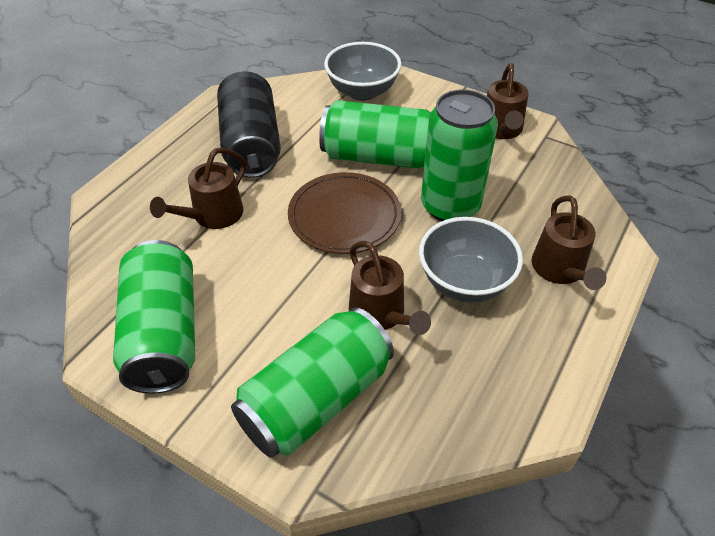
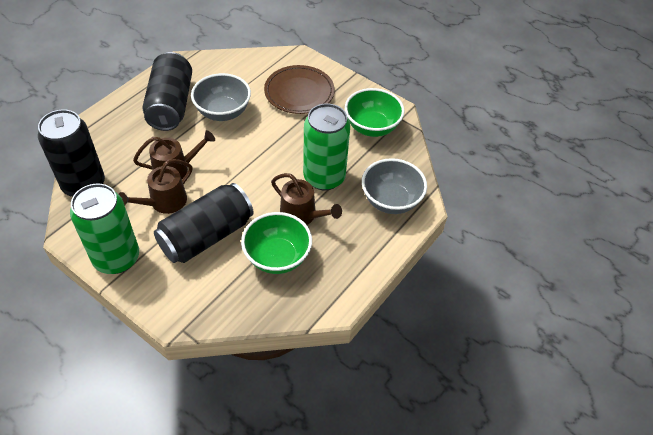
black can: [217,71,281,178] = 1 -> [38,109,105,197] [142,52,192,131] [154,183,254,263] = 3
brown watering can: [150,148,246,229] [349,241,431,335] [487,63,529,139] [531,195,606,290] = 4 -> [119,159,192,214] [133,130,215,179] [271,173,342,225] = 3
green bowl: none = 0 -> [241,212,312,274] [345,88,405,137] = 2
green can: [113,240,195,394] [231,307,394,458] [319,100,431,169] [421,89,498,221] = 4 -> [70,184,139,274] [303,103,350,190] = 2

